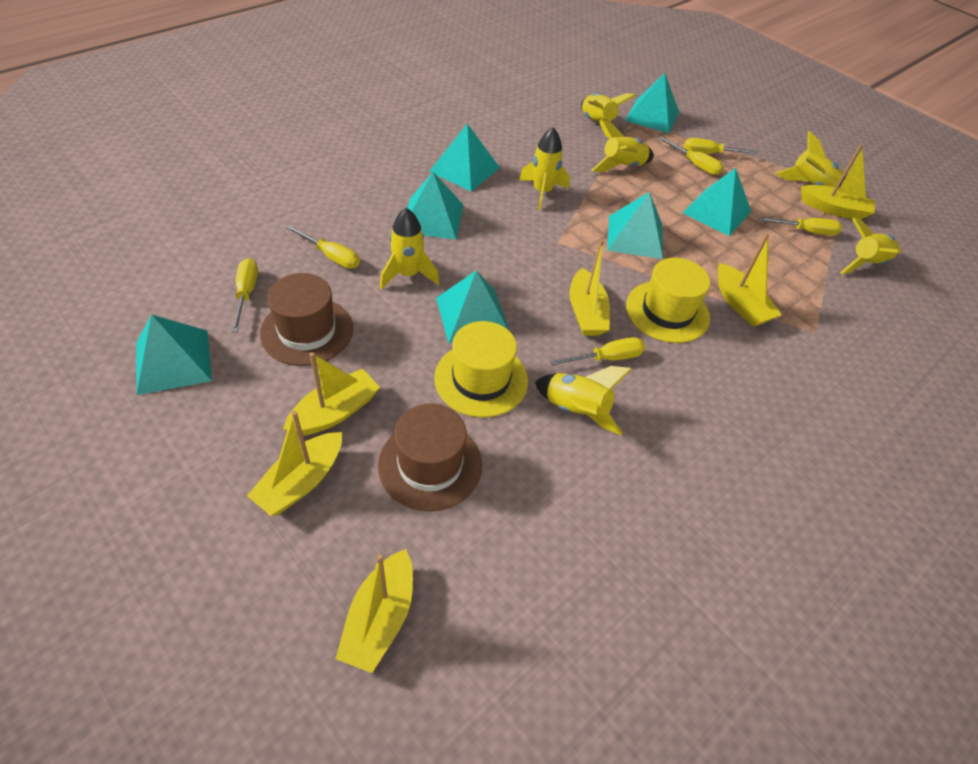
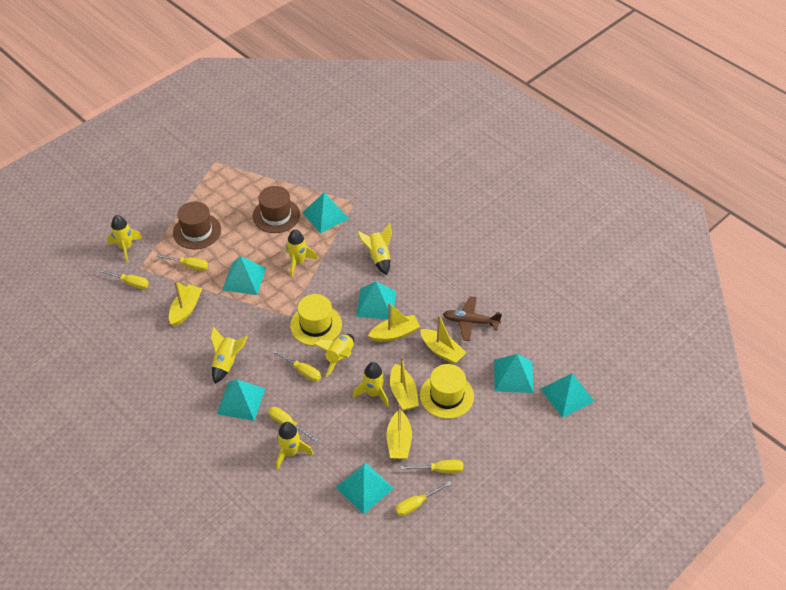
brown plane: none = 0 -> [443,296,502,341] = 1
yellow boat: [247,411,342,516] [283,352,380,436] [336,549,413,673] [570,239,610,336] [718,233,782,327] [801,144,875,220] = 6 -> [169,281,202,327] [368,303,420,342] [386,405,412,459] [390,356,419,410] [420,315,466,364] = 5

